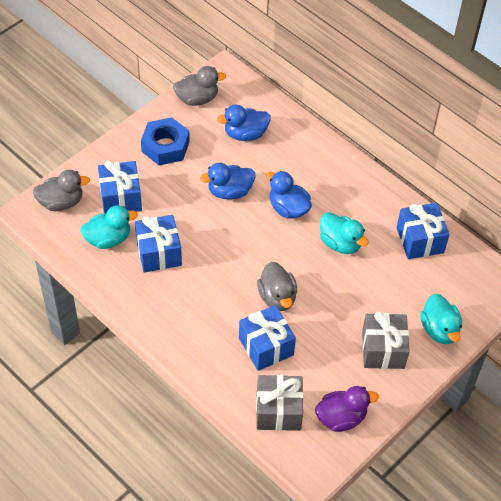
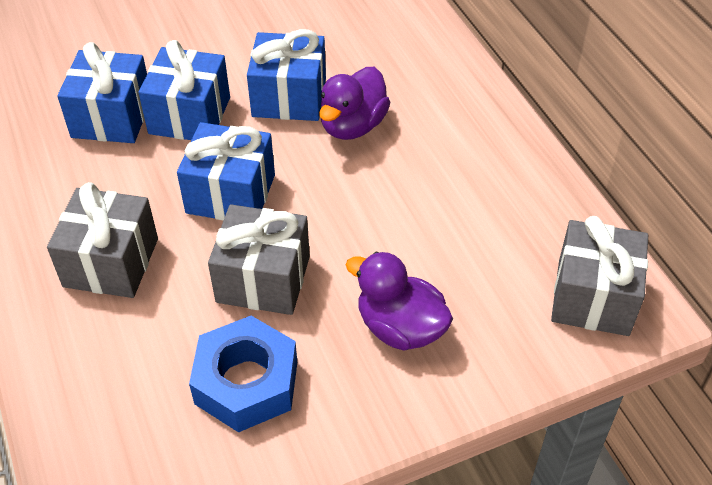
blue duck: [200,163,255,199] [217,105,271,141] [266,171,312,219] = 3 -> none = 0
grey duck: [33,170,90,211] [173,66,226,106] [257,262,297,311] = 3 -> none = 0
grey gift: [256,375,304,431] [362,312,410,369] = 2 -> [47,182,158,298] [208,205,310,315] [551,216,648,336] = 3
purple duck: [315,386,379,432] = 1 -> [319,67,390,140] [346,252,453,351] = 2
turquoise duck: [80,205,138,249] [320,212,369,254] [420,294,462,344] = 3 -> none = 0

